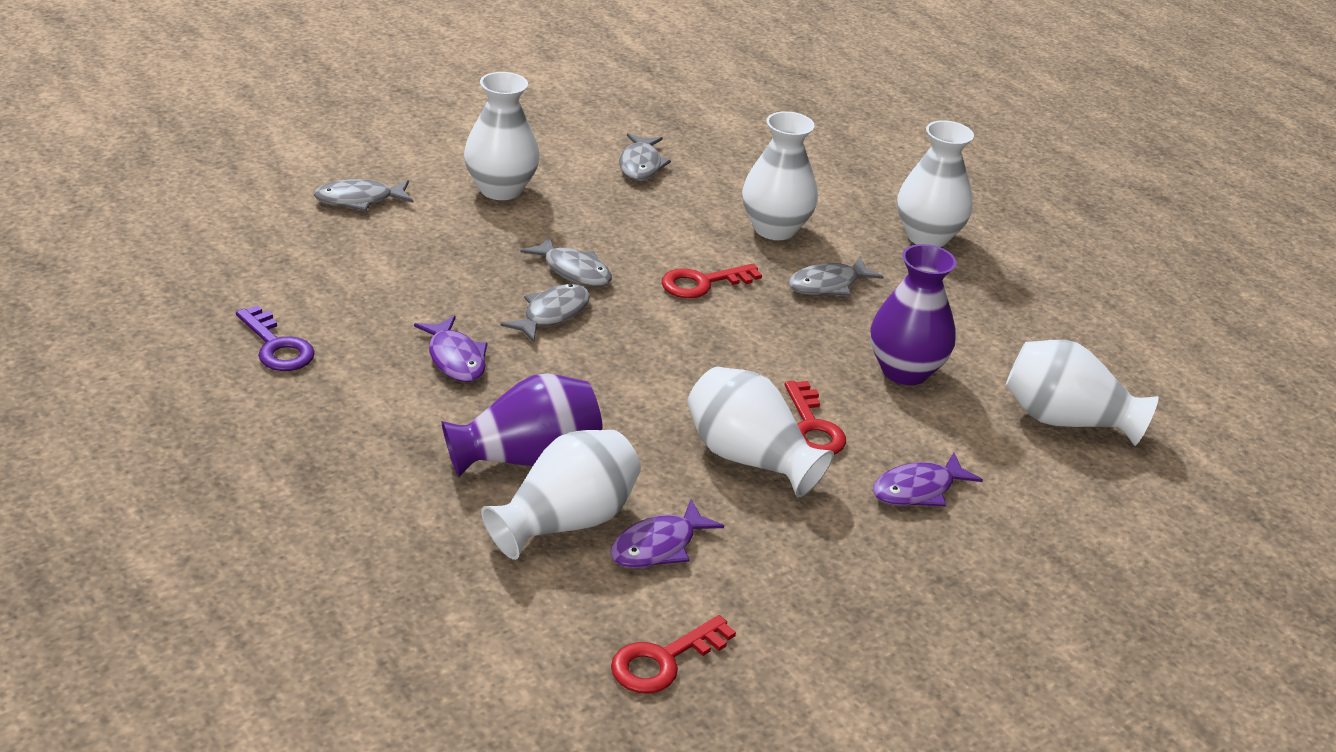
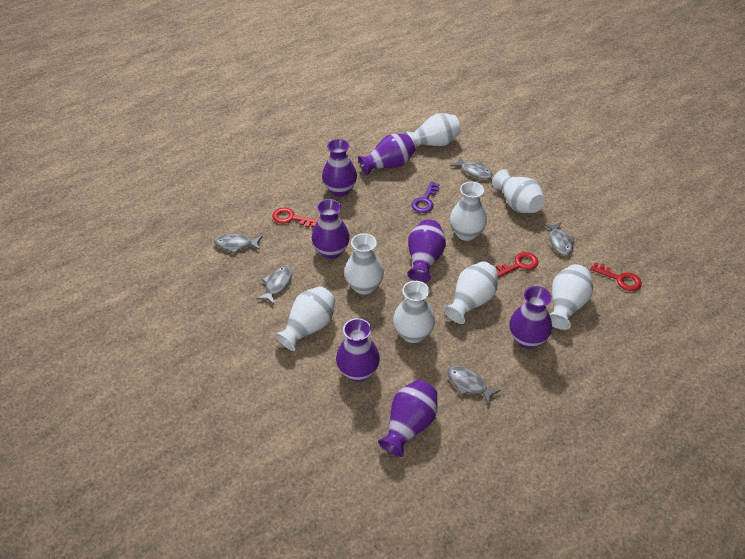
purple fish: [414,316,488,382] [611,499,724,568] [873,452,983,507] = 3 -> none = 0
purple vase: [442,373,603,477] [870,244,957,385] = 2 -> [312,199,350,259] [322,139,357,196] [336,318,380,382] [358,134,415,176] [378,380,437,457] [407,220,446,282] [509,286,552,349] = 7
white vase: [464,72,539,200] [481,430,641,560] [687,367,834,498] [742,111,818,240] [897,120,974,247] [1006,340,1158,446] = 6 -> [275,286,335,351] [344,233,384,295] [393,281,435,343] [405,113,461,146] [444,261,498,324] [450,182,487,241] [492,169,545,213] [549,264,593,330] = 8

